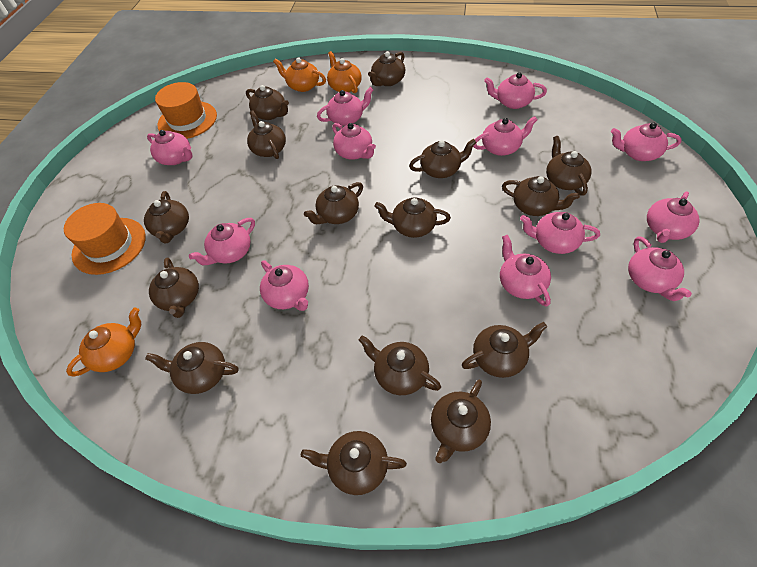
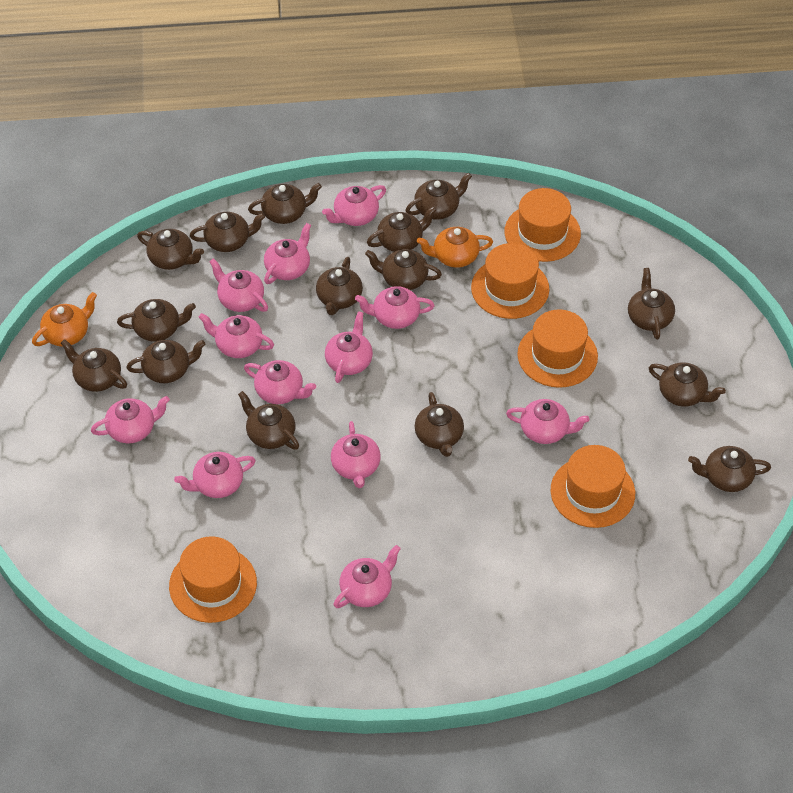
orange hat: [64,203,146,275] [155,82,217,139] = 2 -> [169,536,257,623] [471,243,549,319] [504,188,581,262] [517,309,598,388] [550,445,635,528] = 5
orange teapot: [66,307,141,377] [273,57,326,92] [327,51,362,93] = 3 -> [32,292,97,347] [417,227,493,268] = 2

